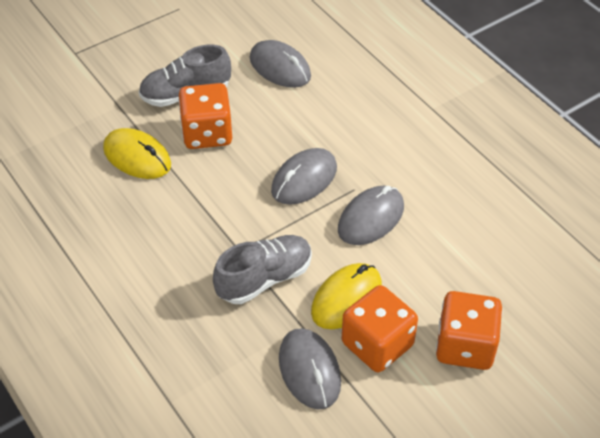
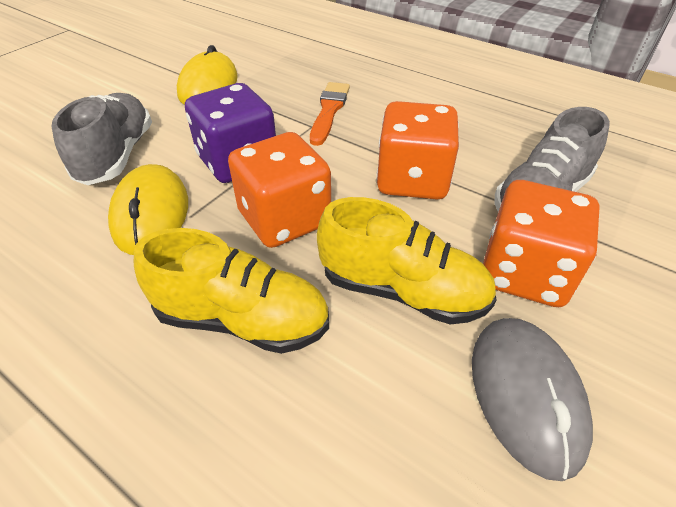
grey mouse: [250,40,311,88] [271,148,337,205] [279,328,341,409] [338,186,404,245] = 4 -> [472,318,593,481] = 1
orange brush: none = 0 -> [310,82,350,146] = 1
purple dice: none = 0 -> [185,83,276,183] = 1
yellow shoe: none = 0 -> [134,228,329,354] [317,197,497,325] = 2

